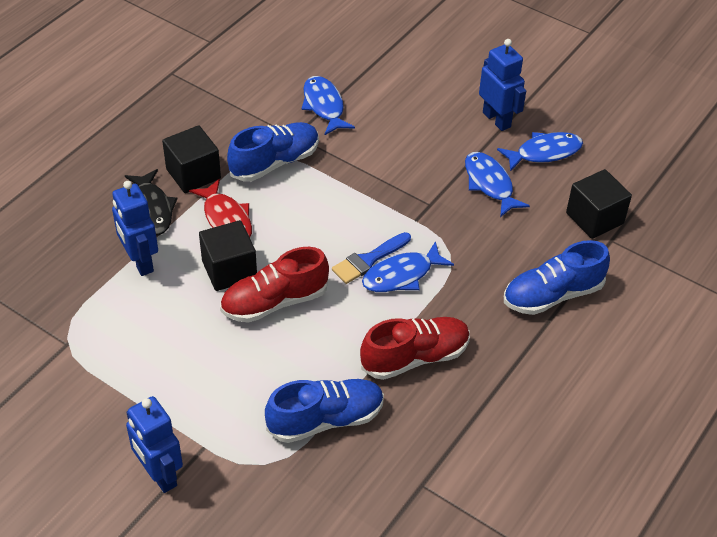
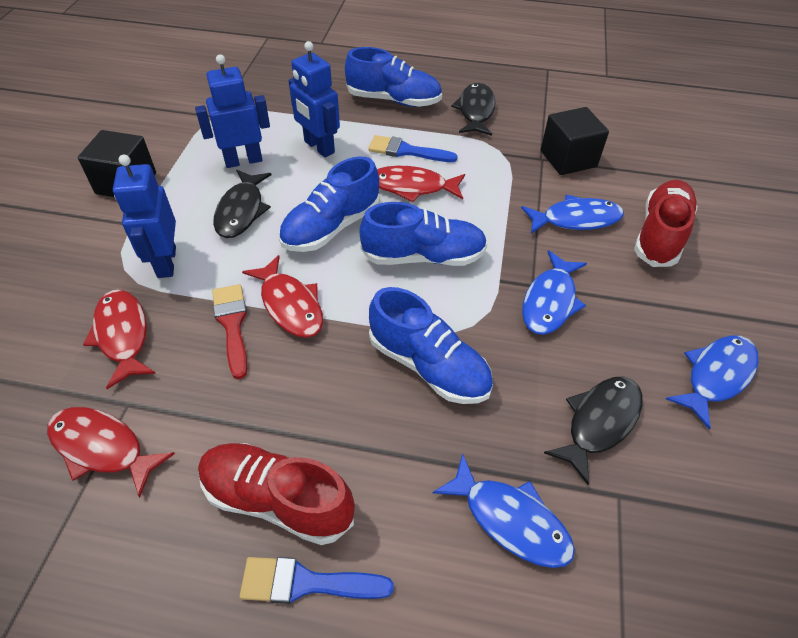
black cube: [162,125,221,193] [199,220,257,291] [566,169,632,239] = 3 -> [78,130,156,197] [541,107,609,175] = 2
black fish: [125,169,177,235] = 1 -> [213,170,272,238] [451,83,496,136] [544,377,643,485] = 3
blue brush: [332,232,411,284] = 1 -> [239,557,394,604] [368,135,457,162] = 2
blue shoe: [227,122,319,182] [265,379,384,443] [504,240,610,315] = 3 -> [278,156,380,252] [345,47,442,107] [359,202,488,266] [369,287,493,404] = 4
red brush: none = 0 -> [212,284,247,379] = 1
red fish: [189,179,252,237] = 1 -> [47,407,175,498] [83,290,156,389] [242,255,323,338] [377,166,465,202] = 4

